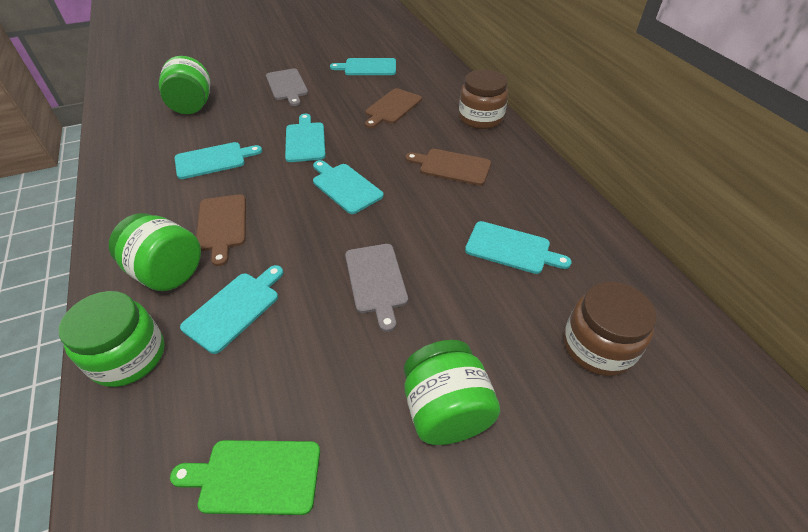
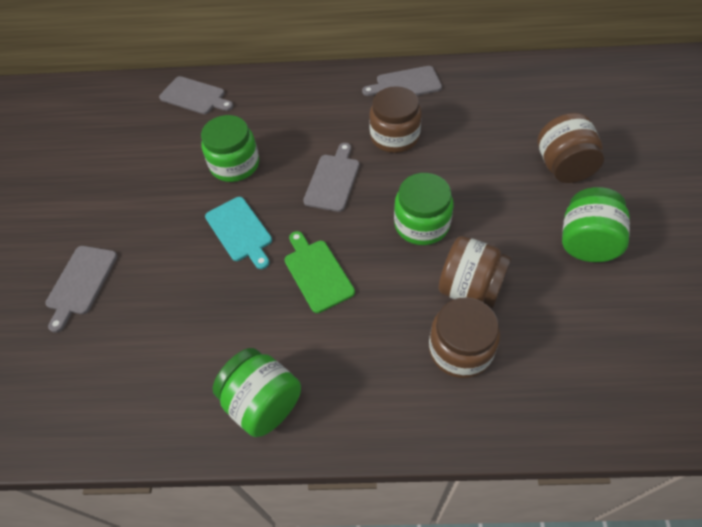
brown cutting board: [196,194,246,266] [365,88,422,128] [405,149,491,186] = 3 -> none = 0
brown jar: [459,70,508,129] [564,282,657,376] = 2 -> [369,86,422,153] [429,297,500,378] [438,236,512,309] [538,113,604,183] = 4
grey cutting board: [266,68,308,106] [345,244,408,332] = 2 -> [45,246,117,333] [159,76,233,114] [303,143,359,212] [362,66,442,96] = 4
turquoise cutting board: [175,142,262,179] [180,265,284,354] [285,114,326,162] [313,160,384,214] [330,58,396,75] [465,221,572,274] = 6 -> [205,197,272,269] = 1

